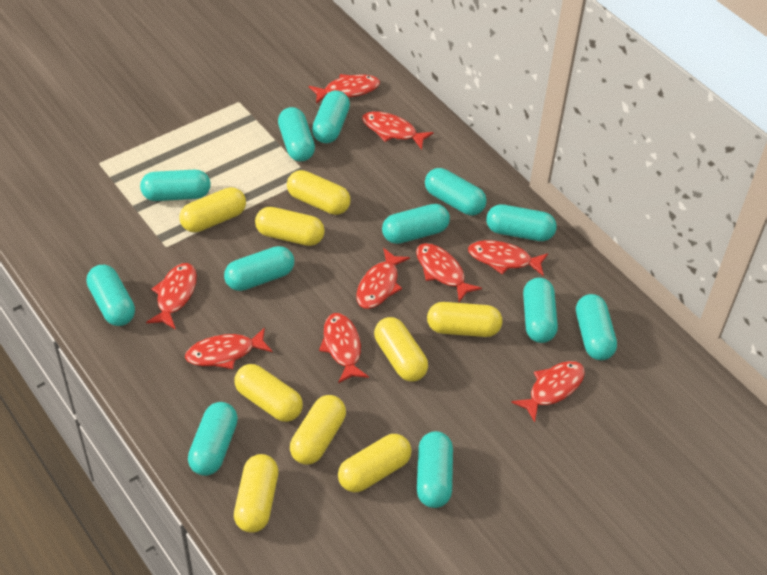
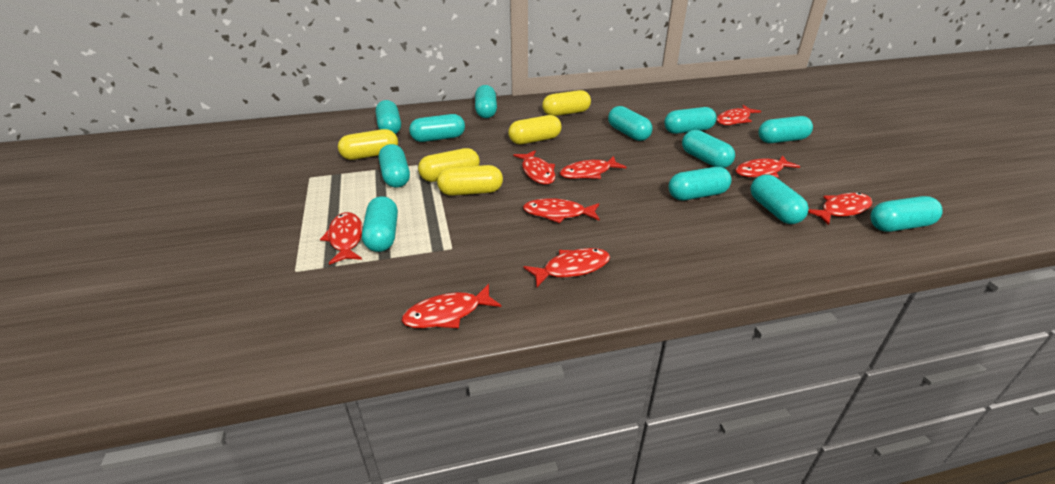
yellow capsule: [180,187,246,232] [234,364,303,422] [234,454,278,533] [255,207,325,246] [287,170,351,215] [290,395,346,465] [338,434,412,492] [374,317,428,382] [427,302,502,337] = 9 -> [338,129,398,160] [418,148,480,182] [437,165,503,196] [508,115,561,145] [542,90,591,116] = 5

